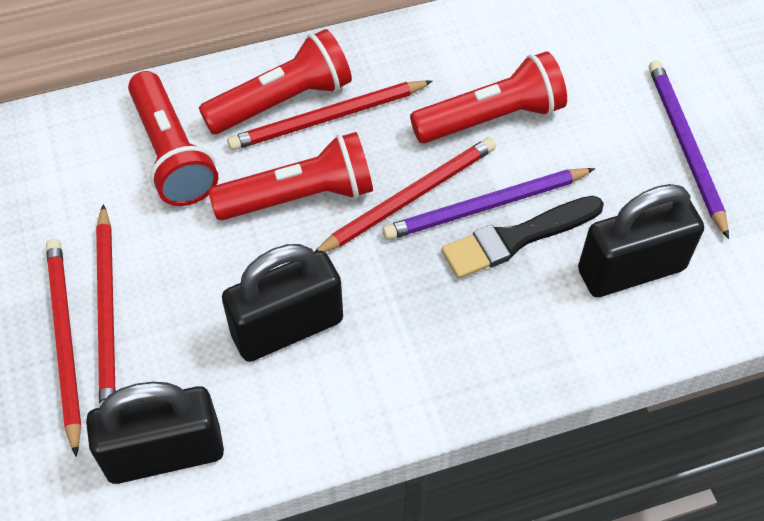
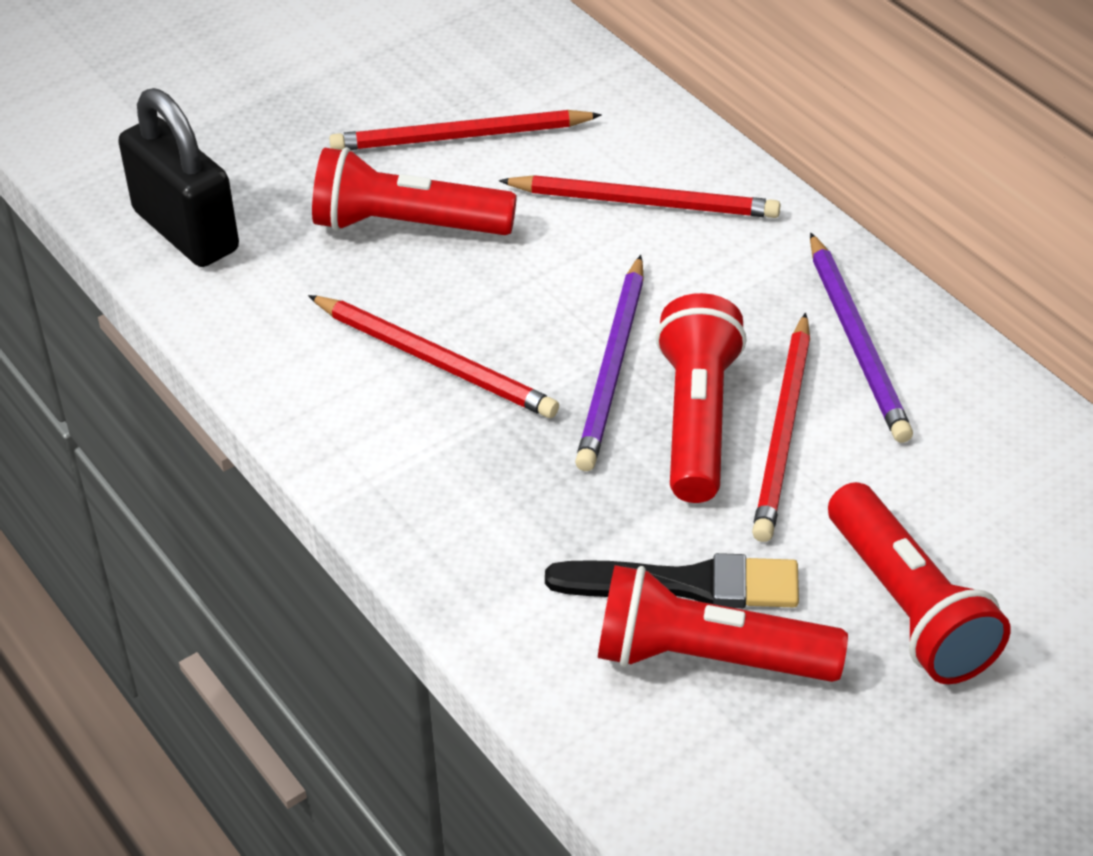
black padlock: [86,382,224,484] [222,244,343,362] [578,184,704,297] = 3 -> [118,88,239,267] = 1

